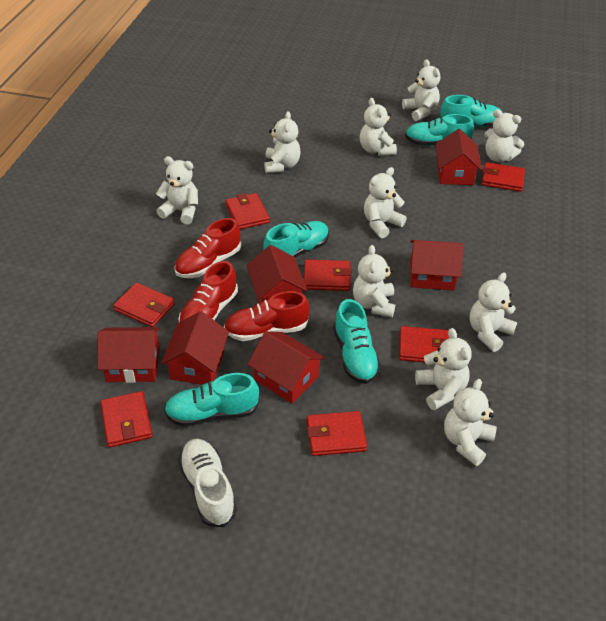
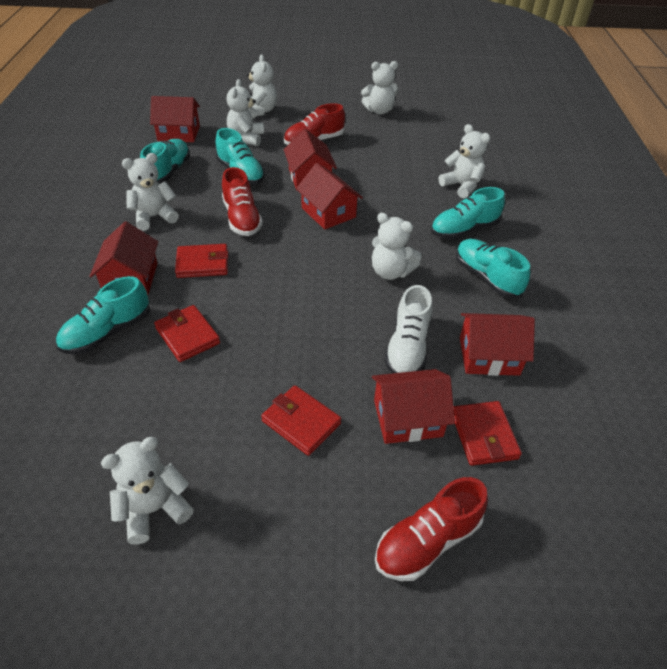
red wallet: [101,391,153,447] [113,283,175,327] [225,193,270,229] [304,259,352,291] [307,411,367,456] [399,326,449,363] [482,162,525,192] = 7 -> [154,305,220,362] [175,244,228,278] [261,385,341,456] [453,401,522,466] = 4
white teddy bear: [156,156,198,224] [264,111,301,173] [353,245,395,318] [360,98,397,156] [364,167,407,238] [402,59,440,121] [415,328,471,410] [444,379,497,466] [469,273,517,352] [484,109,524,162] = 10 -> [101,437,194,545] [122,153,179,231] [227,79,264,146] [246,55,277,117] [361,61,399,114] [372,213,422,280] [439,124,490,198] = 7

